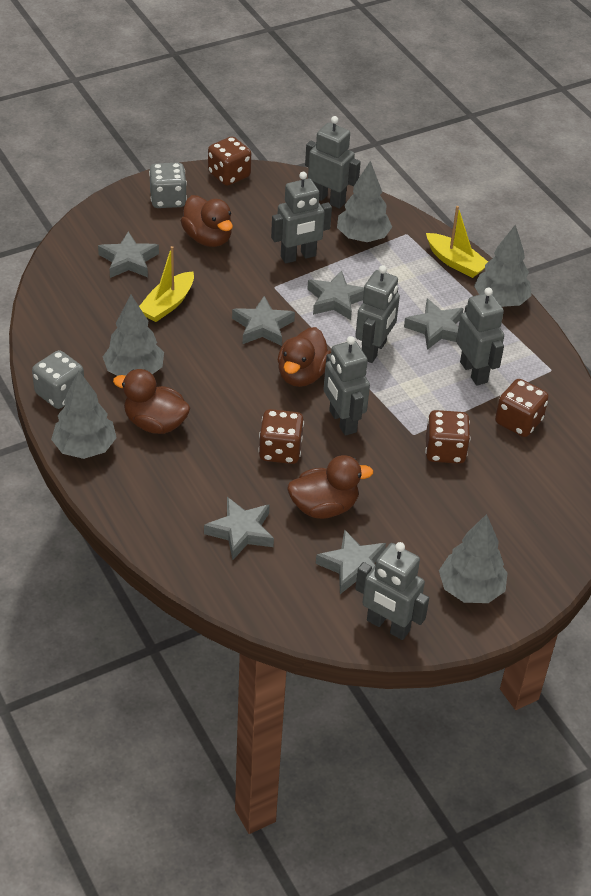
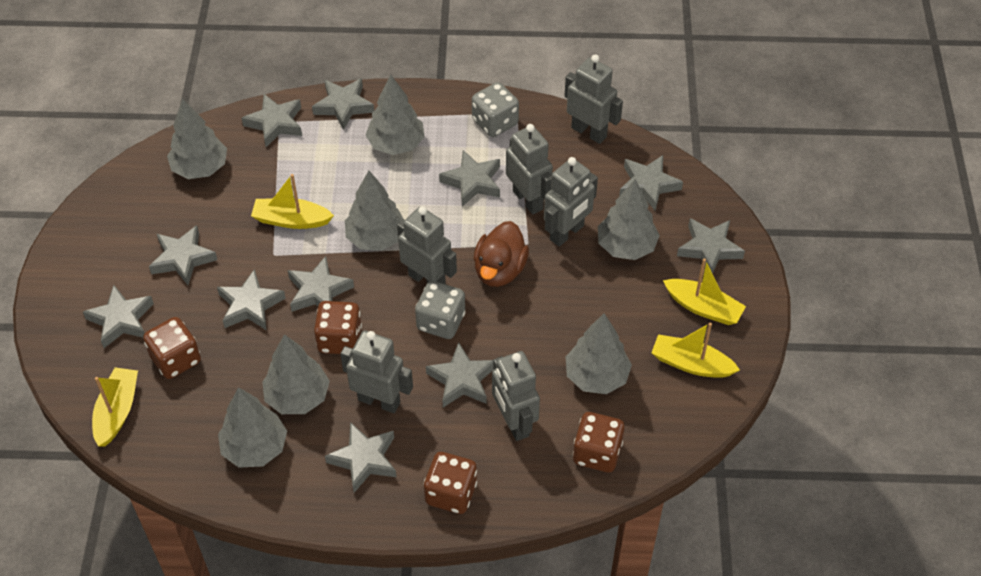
brown duck: [113,369,190,434] [181,195,233,247] [278,327,331,387] [287,455,373,519] = 4 -> [474,221,529,287] = 1
grey star: [98,231,159,278] [204,497,274,560] [232,296,295,346] [307,270,364,320] [316,529,386,594] [404,299,464,350] = 6 -> [83,285,154,348] [149,225,217,285] [217,269,286,331] [241,94,302,147] [288,256,354,312] [312,78,374,130] [325,422,397,493] [426,342,493,407] [439,150,500,207] [619,155,683,211] [677,218,745,273] = 11
grey tree: [51,370,117,459] [103,294,164,376] [337,161,392,242] [439,514,508,603] [474,224,532,307] = 5 -> [167,98,227,179] [218,387,287,468] [262,334,330,414] [345,171,404,251] [366,74,425,155] [565,313,632,394] [598,179,660,260] = 7
yellow boat: [139,246,194,322] [426,206,488,278] = 2 -> [92,367,138,447] [251,174,334,229] [651,323,740,378] [663,258,746,325] = 4

